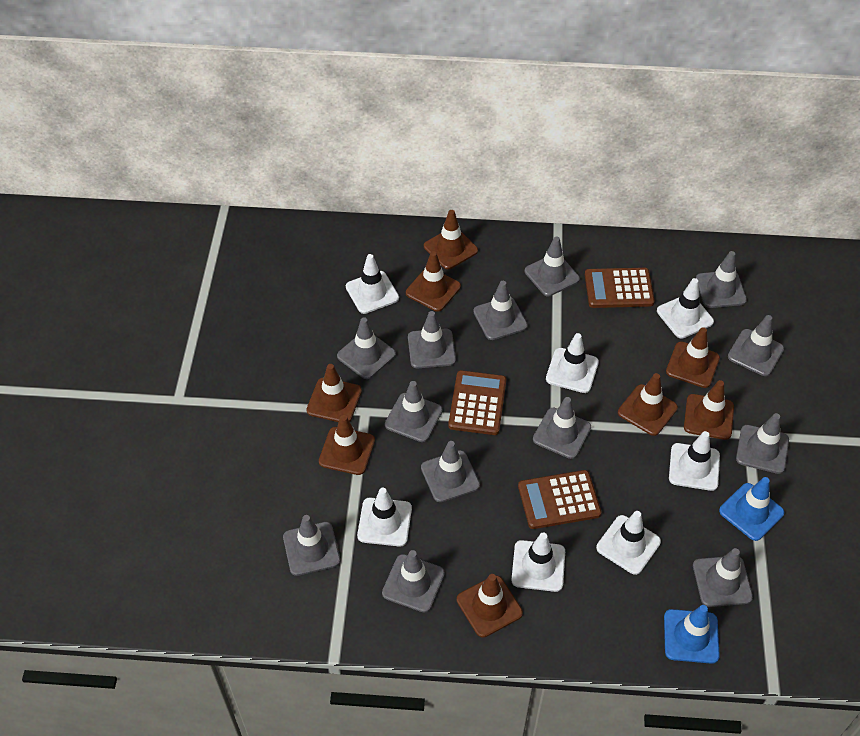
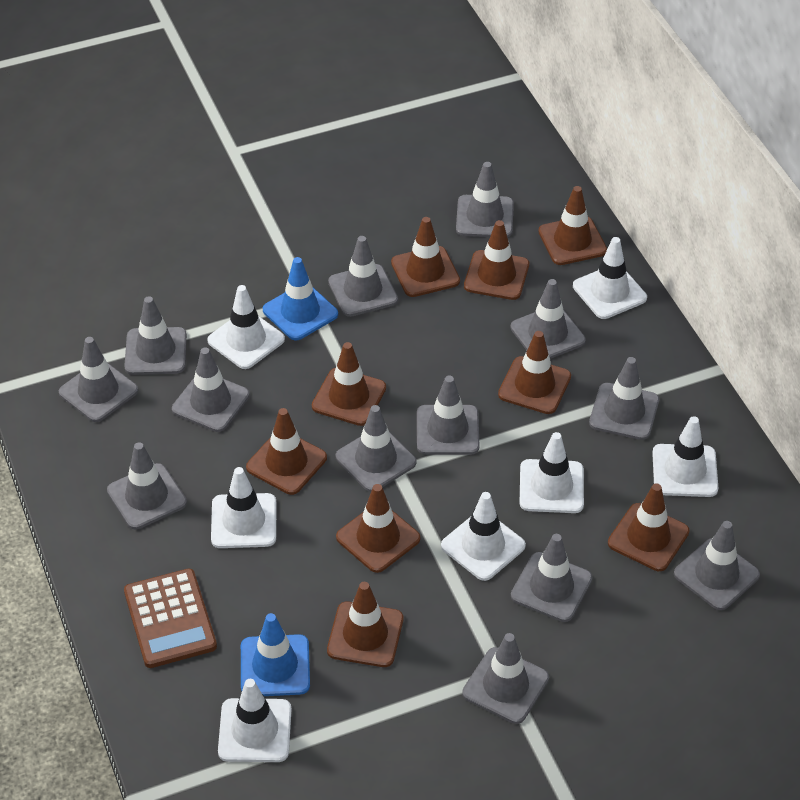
brown calculator: [448,370,506,435] [518,470,602,529] [585,268,655,308] = 3 -> [124,569,217,668] = 1
brown traffic cone: [306,364,362,422] [319,415,375,475] [406,251,461,312] [424,210,478,269] [457,574,523,638] [618,373,678,436] [666,327,720,388] [684,380,734,440] = 8 -> [246,408,327,495] [312,342,386,426] [327,582,403,667] [336,484,420,573] [391,217,460,297] [464,220,529,300] [498,331,571,414] [538,186,607,265] [608,483,689,571] = 9

